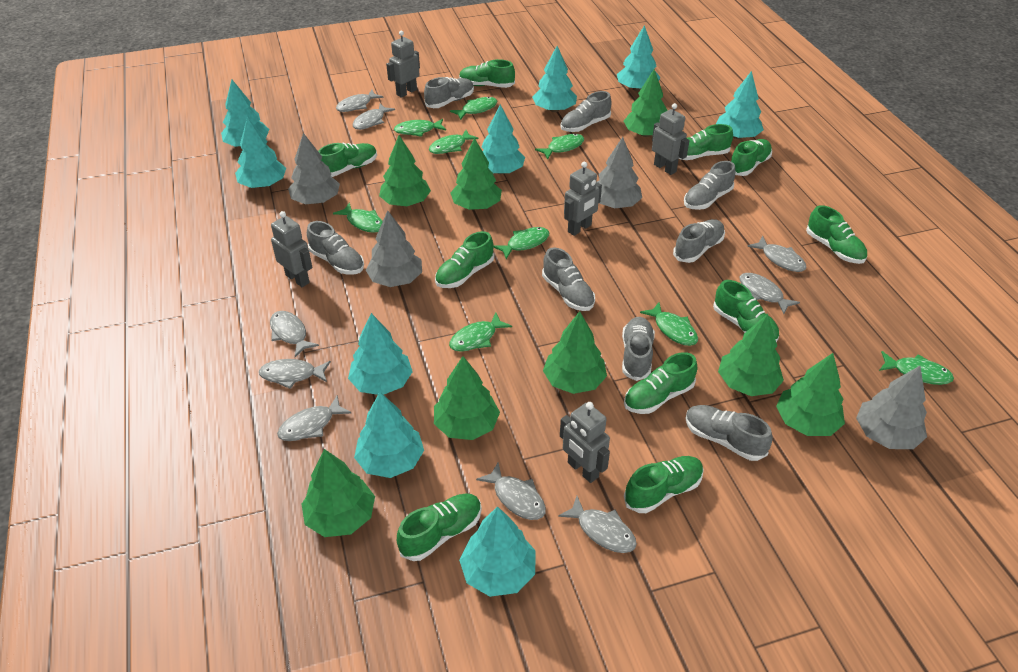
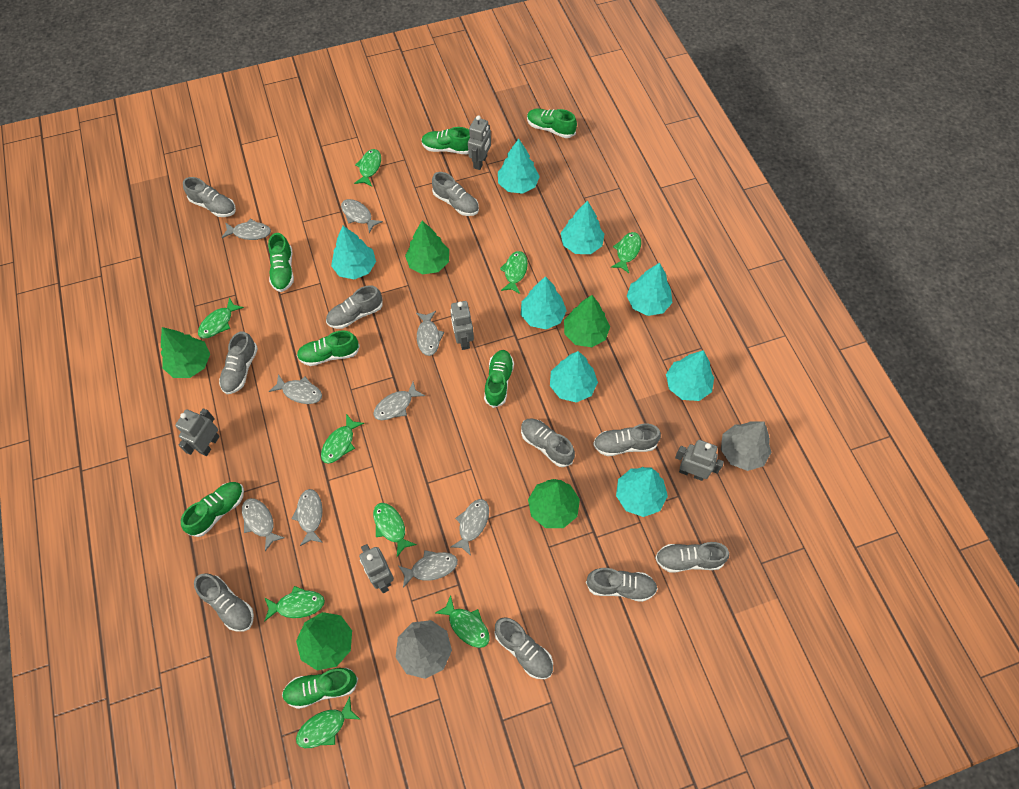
green shoe: [318,143,377,177] [397,493,482,561] [435,231,494,288] [459,59,515,88] [624,352,697,414] [624,456,704,513] [679,124,733,160] [713,280,779,342] [731,139,772,176] [806,205,867,264] = 10 -> [181,482,244,537] [268,233,294,292] [282,668,358,709] [297,330,360,366] [421,127,470,154] [484,350,514,408] [527,108,577,138] = 7
green tree: [301,449,375,537] [379,135,431,206] [434,356,500,440] [450,138,502,210] [543,311,607,394] [624,69,667,137] [718,314,784,396] [776,353,845,436] = 8 -> [161,327,210,378] [296,612,352,670] [405,221,449,274] [528,479,580,528] [564,295,610,347] = 5
grey shoe: [307,221,364,274] [424,77,474,108] [542,247,595,311] [560,91,612,132] [622,317,655,381] [673,219,725,263] [684,161,735,210] [685,405,772,461] = 8 -> [183,177,236,217] [194,573,254,632] [219,331,258,394] [326,285,383,329] [432,172,479,216] [494,617,553,679] [521,418,575,467] [586,568,658,602] [593,424,661,456] [655,542,729,573] = 10
grey tree: [288,133,340,204] [366,210,422,287] [596,137,642,208] [856,366,927,449] = 4 -> [396,620,452,679] [721,421,771,471] = 2
turquoise tree: [221,79,270,147] [235,117,286,188] [348,313,413,395] [354,392,424,478] [459,506,536,597] [482,105,525,174] [532,46,577,112] [617,25,660,91] [716,71,764,139] = 9 -> [331,226,376,279] [498,138,540,194] [521,276,567,329] [550,351,598,403] [561,200,604,254] [616,467,668,517] [627,263,673,316] [666,350,714,401] = 8

